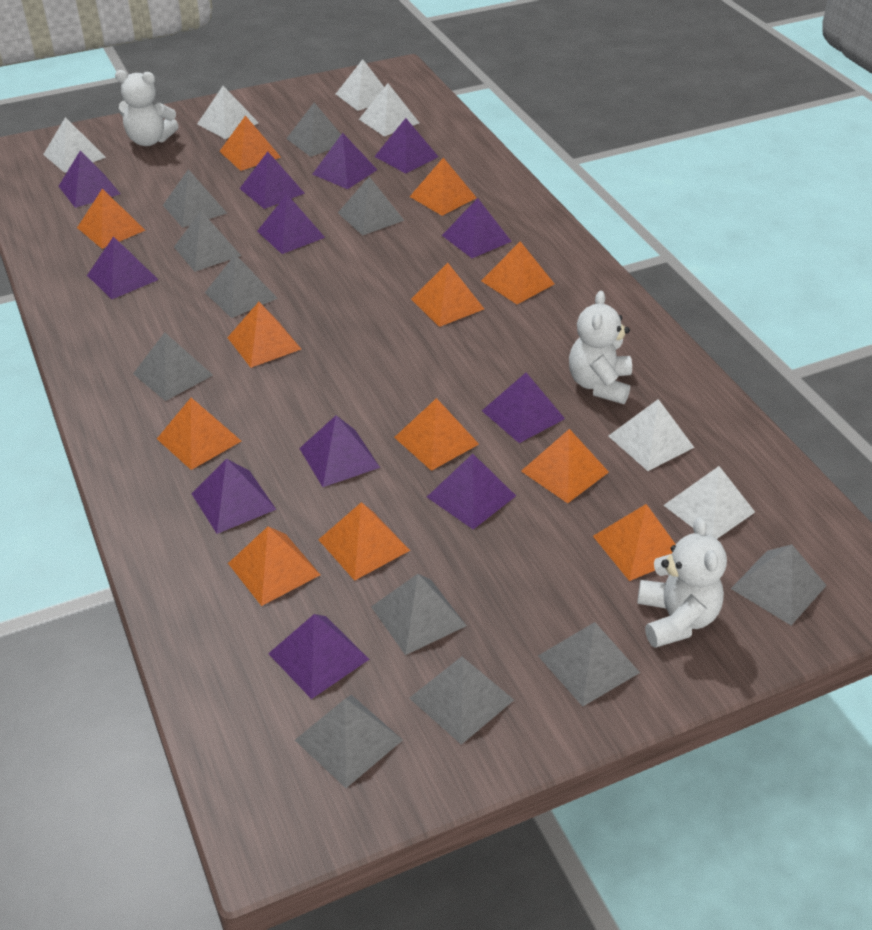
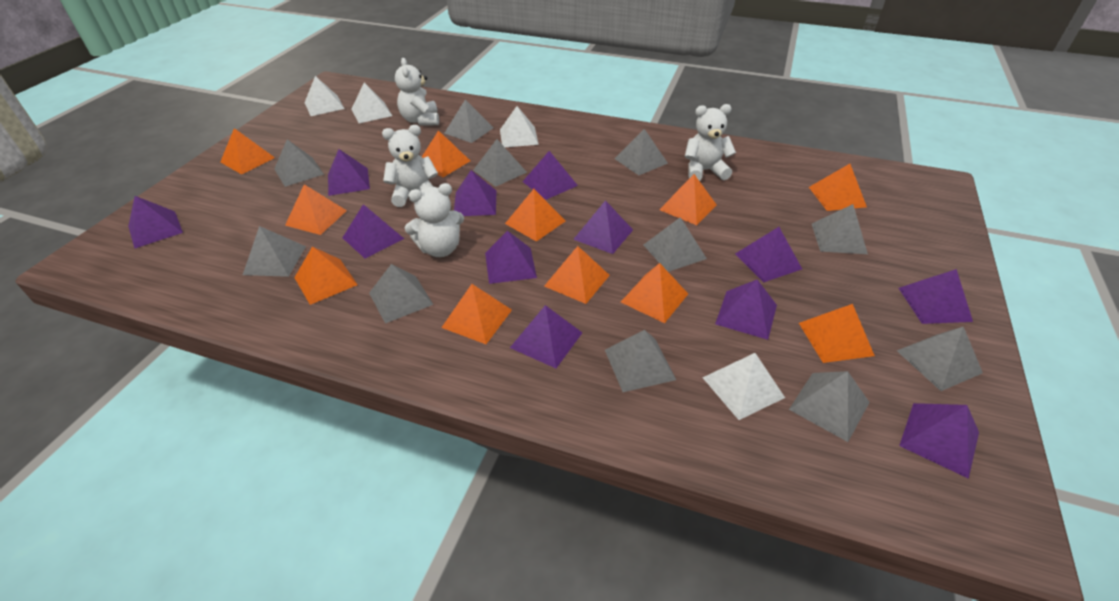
orange pyramid: [77,189,145,249] [157,398,241,470] [219,115,281,171] [227,302,301,368] [228,526,320,606] [318,502,410,581] [394,398,479,471] [410,158,477,216] [411,263,484,327] [481,241,554,304] [521,429,609,503] [593,504,676,581] = 12 -> [221,128,275,174] [285,184,347,235] [294,247,358,305] [422,130,470,177] [441,284,512,344] [505,189,565,242] [544,246,610,304] [621,263,688,323] [659,174,717,225] [799,304,875,363] [809,164,867,211] = 11
white pyramid: [43,117,106,173] [197,86,259,139] [336,59,384,111] [359,84,419,137] [608,399,694,471] [663,466,755,539] = 6 -> [305,76,345,116] [351,82,392,123] [500,106,539,147] [702,353,785,420] = 4
white teddy bear: [115,70,179,146] [569,291,632,404] [638,517,727,648] = 3 -> [382,125,438,207] [395,58,439,126] [405,183,464,257] [685,104,736,181] = 4

